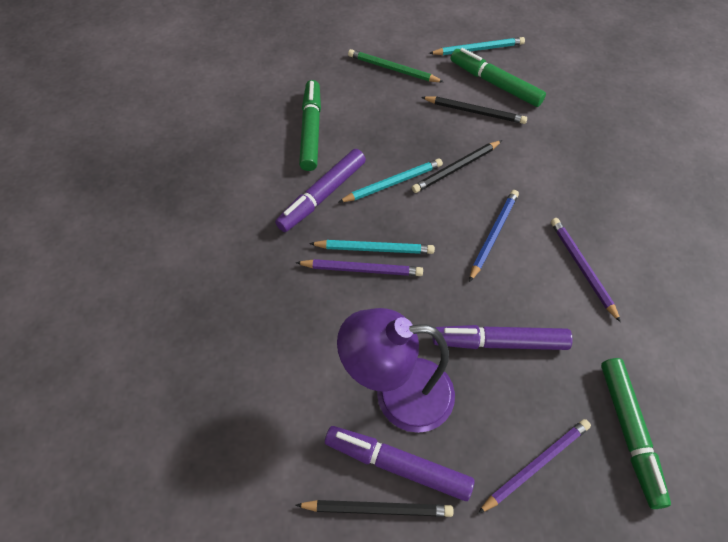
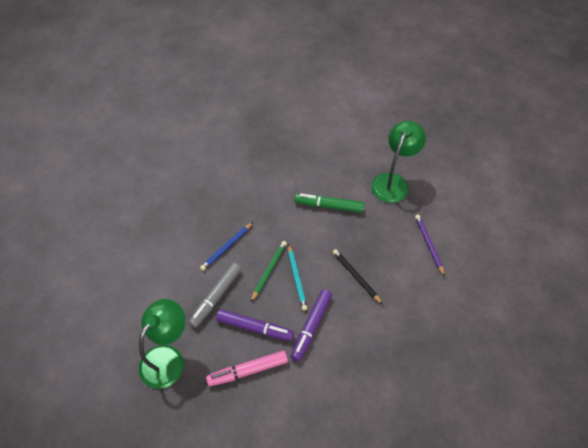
black pencil: [295,500,454,517] [412,140,502,193] [421,96,527,124] = 3 -> [333,249,383,305] = 1
green lamp: none = 0 -> [139,299,185,389] [371,121,426,203] = 2
green marker: [299,80,321,171] [451,48,546,107] [601,358,671,509] = 3 -> [295,194,365,213] = 1
grey marker: none = 0 -> [188,262,241,328] = 1
pink marker: none = 0 -> [206,350,288,386] = 1
purple lamp: [337,308,455,433] = 1 -> none = 0
purple marker: [275,149,366,232] [325,426,475,501] [433,325,573,350] = 3 -> [216,309,294,341] [291,289,332,362] = 2
purple pencil: [295,259,423,276] [478,419,591,514] [551,218,621,322] = 3 -> [415,215,445,277] = 1
turquoise pencil: [309,240,435,254] [339,159,443,202] [429,37,525,55] = 3 -> [288,244,307,310] = 1

